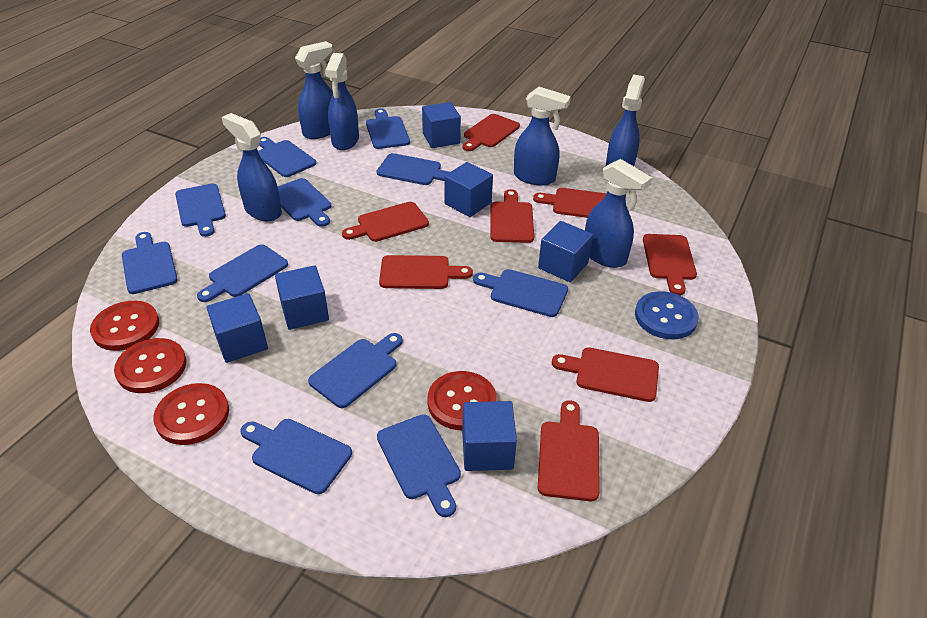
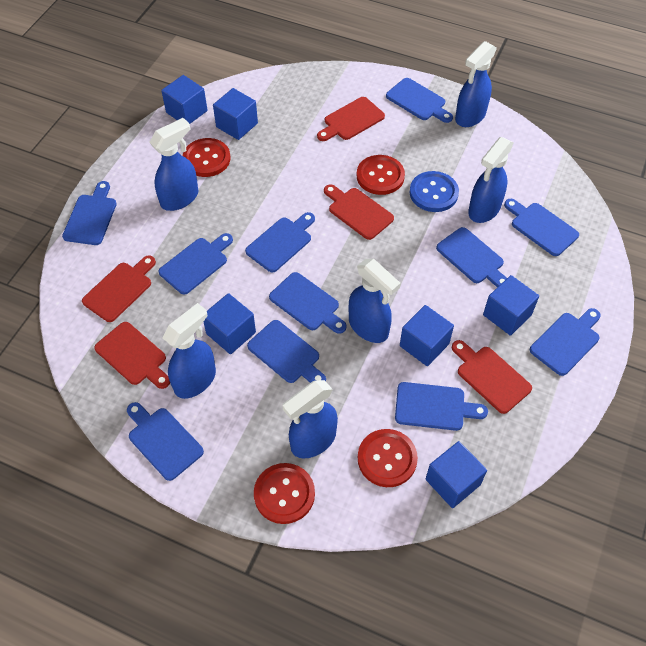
red cutting board: [342,202,429,242] [379,255,473,289] [463,114,520,151] [490,189,534,243] [533,188,607,218] [538,400,600,501] [552,347,659,402] [643,234,697,295] = 8 -> [82,255,156,322] [94,322,170,389] [317,97,385,141] [324,184,394,240] [452,340,532,414] = 5

